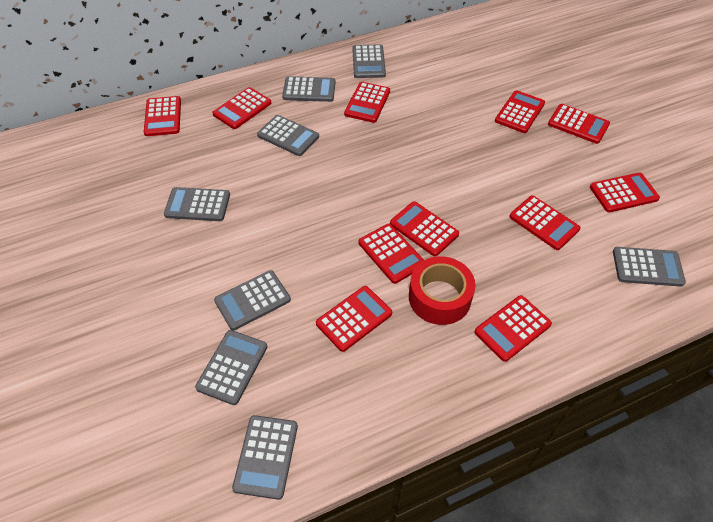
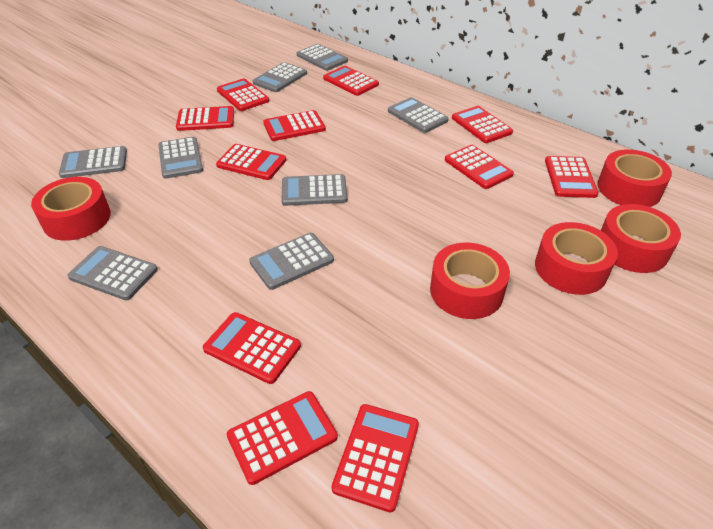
red tape: [409,256,475,325] = 1 -> [31,177,111,241] [430,243,510,319] [535,222,618,295] [598,150,672,207] [601,204,681,273] = 5

